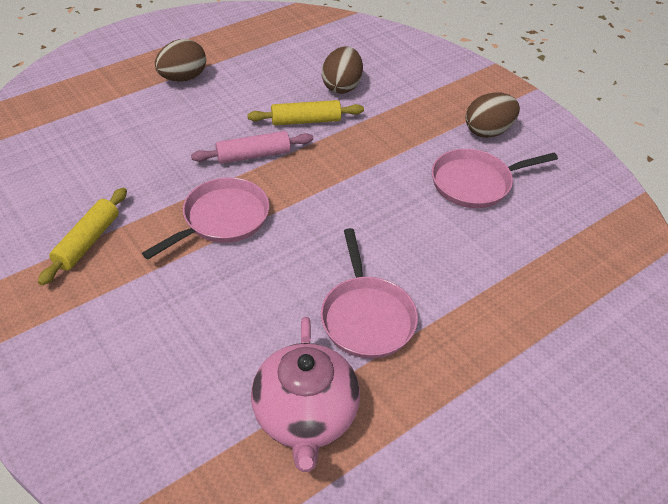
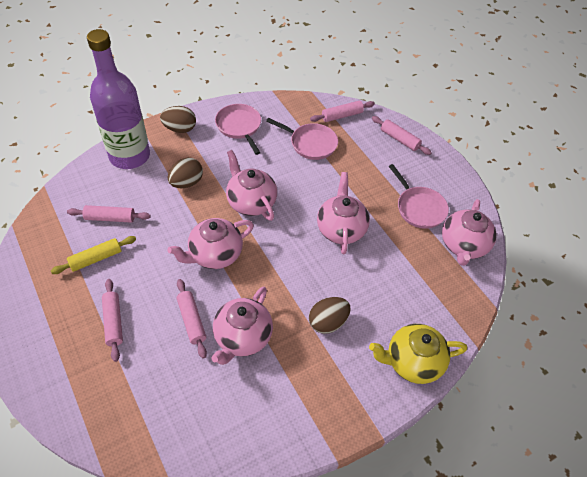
pink rolling pin: [191,131,313,164] = 1 -> [67,205,150,223] [102,279,123,362] [177,279,207,359] [310,101,375,122] [372,116,432,155] = 5
pink teapot: [251,317,360,472] = 1 -> [167,218,254,269] [211,287,273,365] [226,150,277,221] [317,172,370,254] [442,199,496,266] = 5
purple bottle: none = 0 -> [87,29,150,169] = 1
yellow rolling pin: [38,188,127,286] [247,100,364,125] = 2 -> [51,236,136,274] = 1
yellow teapot: none = 0 -> [369,324,467,384] = 1

